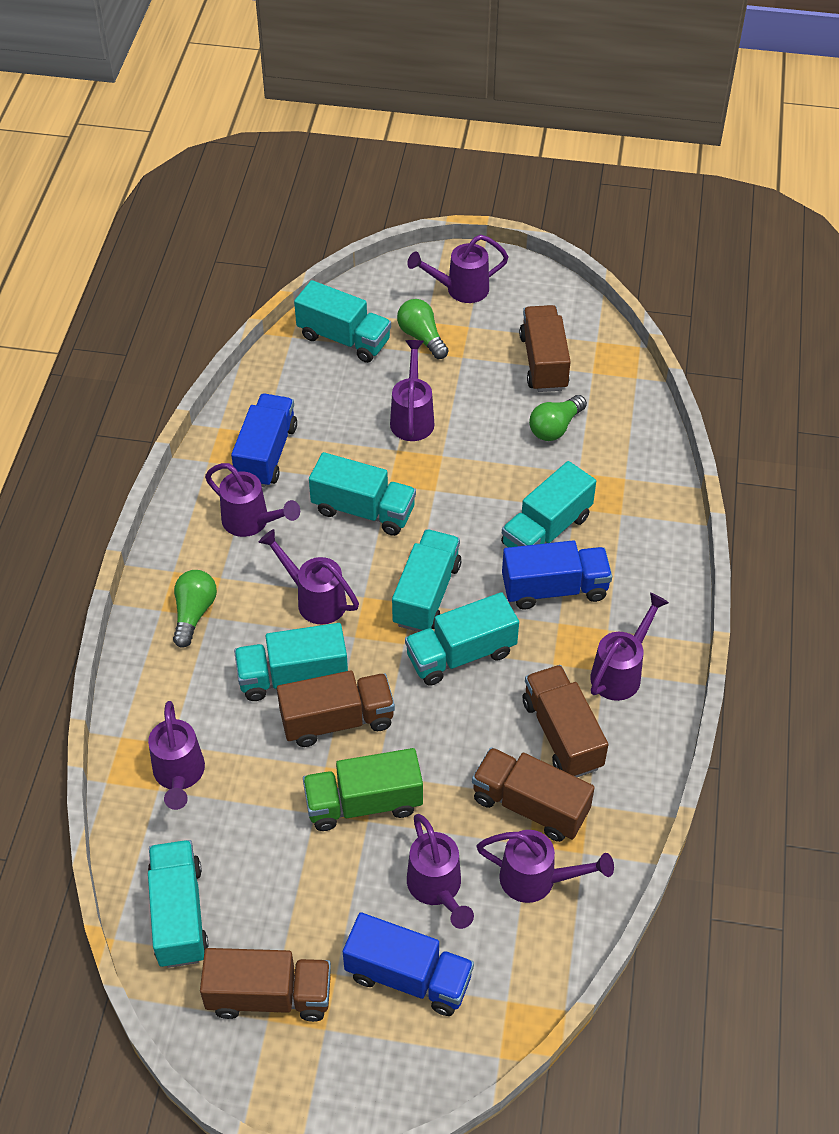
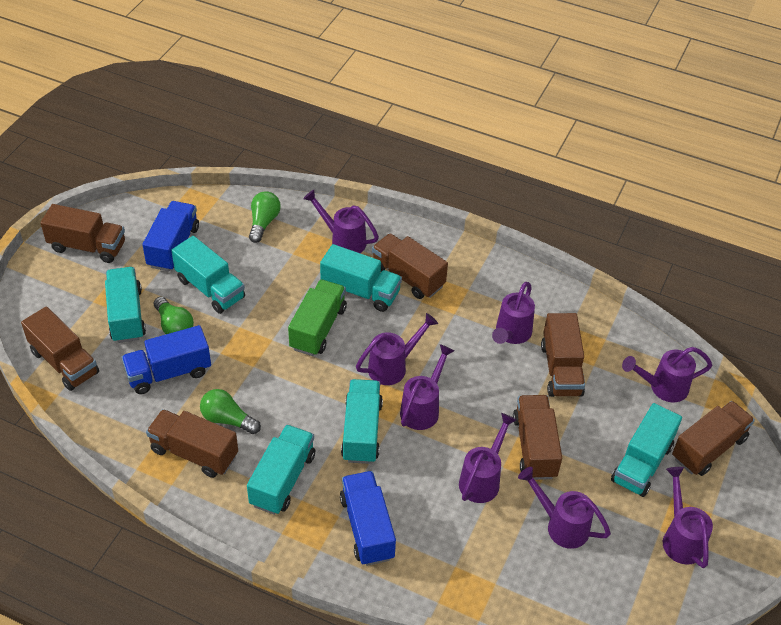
brown truck: [200,948,331,1022] [277,670,395,747] [472,747,595,842] [519,305,571,392] [523,665,609,777] = 5 -> [21,307,99,391] [40,204,125,263] [146,409,238,478] [372,233,448,299] [513,395,562,480] [541,313,585,397] [672,401,755,476] = 7
turquoise truck: [148,840,209,968] [234,623,348,701] [294,280,391,363] [309,452,416,536] [392,529,461,632] [405,592,519,686] [501,461,596,547] = 7 -> [105,267,146,343] [171,236,245,314] [247,425,315,515] [320,244,402,312] [341,379,383,464] [611,403,682,497] = 6

